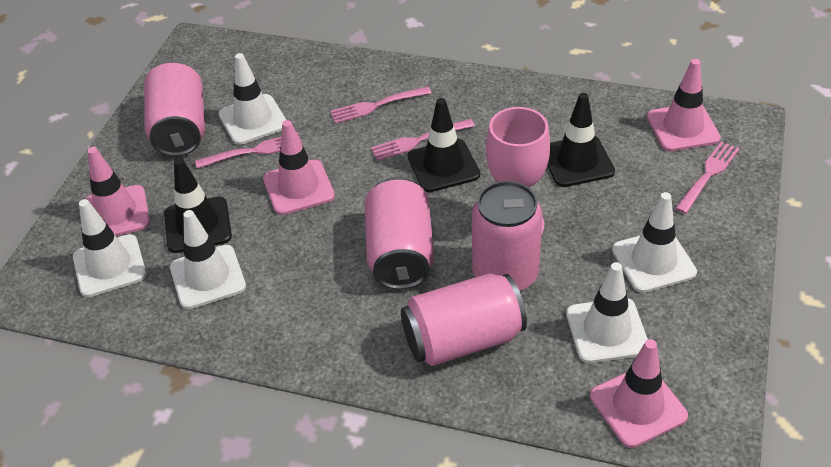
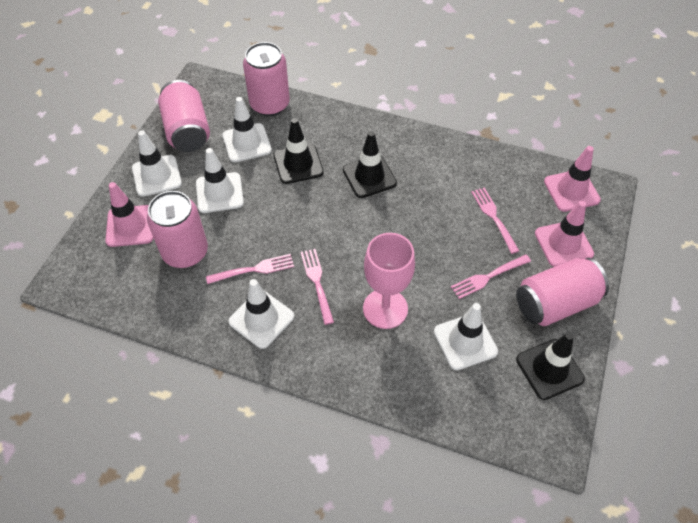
pink traffic cone: [85,147,150,236] [263,120,335,215] [590,339,688,448] [647,59,721,151] = 4 -> [105,182,154,247] [535,201,594,267] [544,146,601,212] = 3

